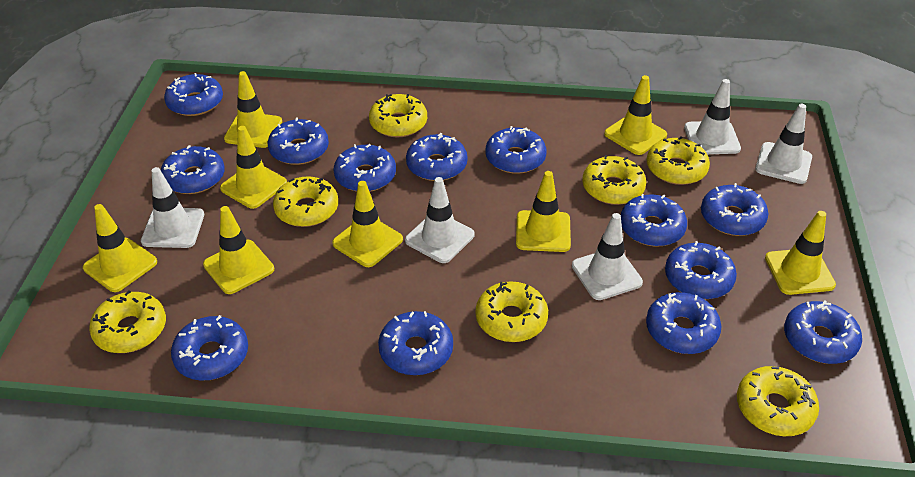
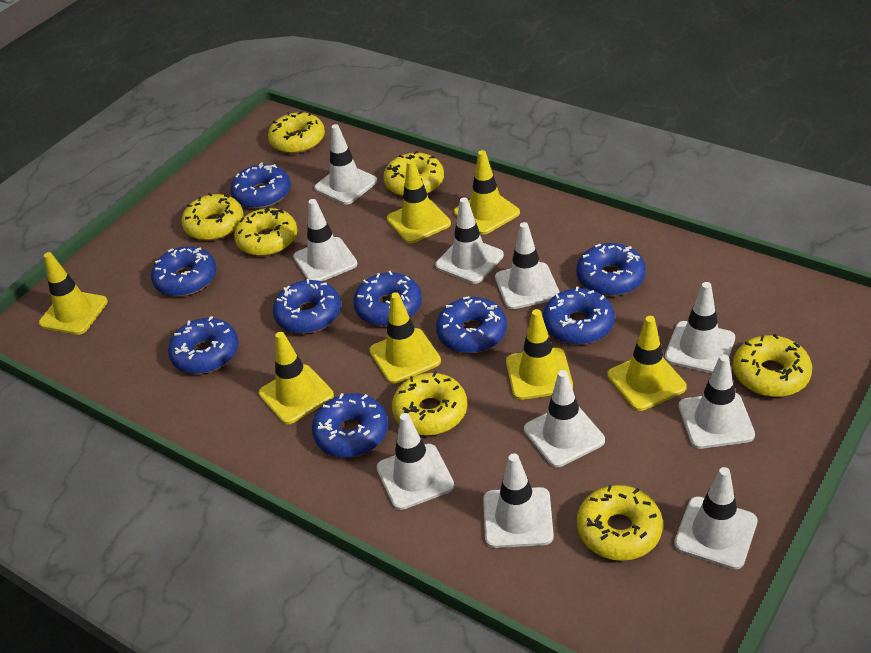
blue donut: [161,145,225,194] [164,73,223,116] [171,315,248,381] [268,118,329,165] [334,144,396,192] [378,311,453,375] [406,133,468,181] [486,126,547,174] [621,194,687,246] [646,292,721,354] [665,241,737,299] [701,183,768,236] [784,301,862,364] = 13 -> [151,246,216,297] [168,316,239,374] [230,162,291,209] [273,279,341,334] [312,393,388,457] [353,271,422,326] [436,296,507,353] [543,286,615,345] [576,243,646,296] = 9
white traffic cone: [141,167,204,248] [405,177,475,263] [572,213,643,300] [684,79,741,154] [755,104,812,184] = 5 -> [293,199,357,281] [314,124,378,205] [376,413,454,510] [435,197,504,284] [483,453,554,548] [495,222,560,309] [524,370,605,467] [665,282,735,374] [674,467,758,570] [679,354,755,449] = 10
yellow traffic cone: [83,204,157,292] [203,206,274,294] [220,126,287,209] [224,71,282,148] [332,181,403,267] [516,171,571,252] [604,75,667,155] [765,211,836,295] = 8 -> [39,252,108,335] [259,332,334,424] [369,292,441,384] [387,160,451,243] [454,150,520,235] [506,309,573,400] [607,316,687,411] = 7

